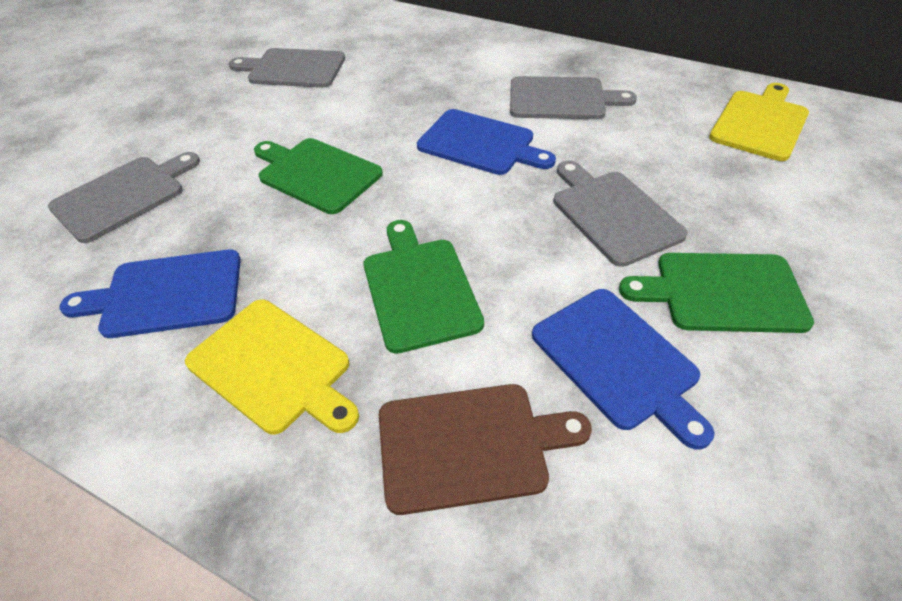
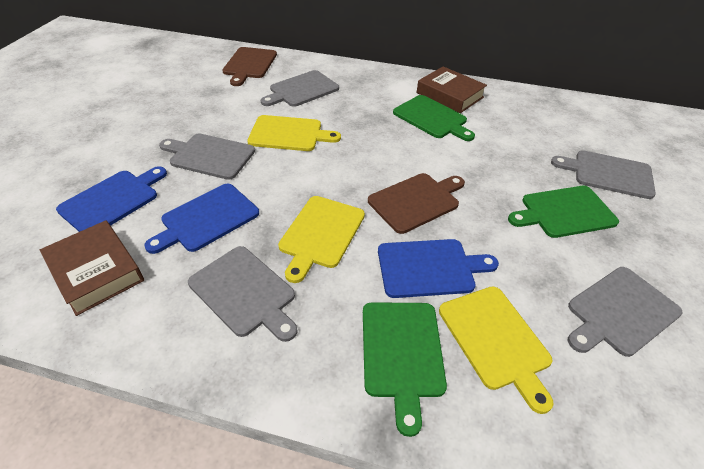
brown book: none = 0 -> [40,220,144,316] [417,66,487,113] = 2
brown cutting board: [379,384,592,515] = 1 -> [222,47,277,86] [368,173,465,234] = 2
grey cutting board: [48,152,200,243] [229,48,345,88] [510,76,637,119] [554,160,688,267] = 4 -> [159,134,255,180] [188,246,298,342] [261,70,339,107] [551,150,656,199] [567,267,682,357] = 5
yellow cutting board: [185,299,359,435] [709,83,809,161] = 2 -> [247,115,341,151] [278,196,365,283] [439,286,554,414] = 3

